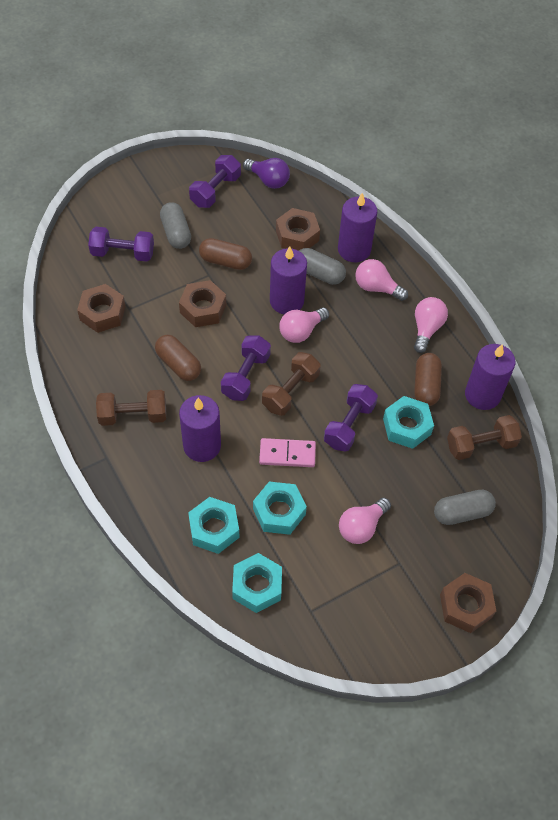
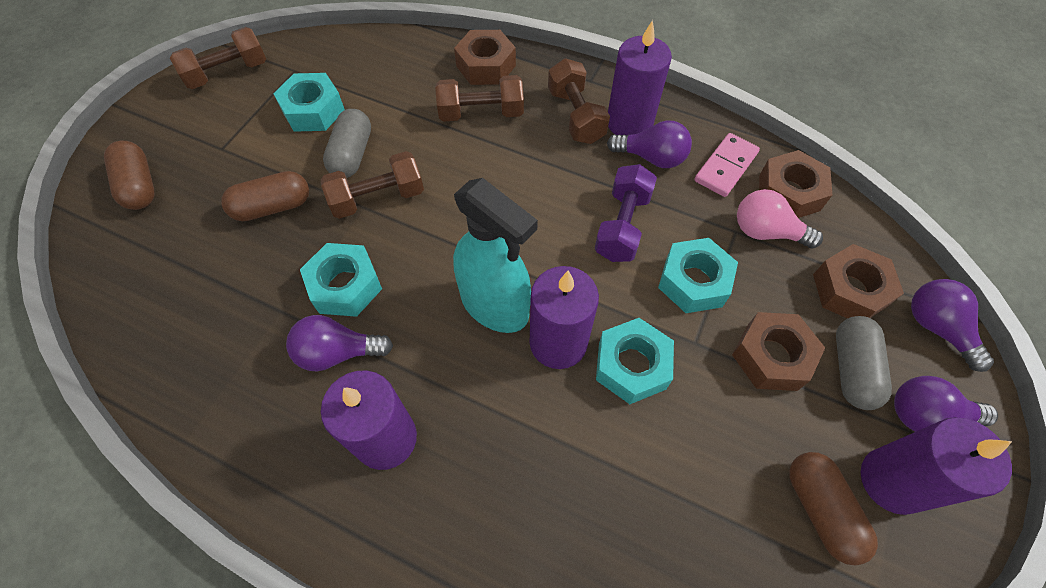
brown dumbbell: [96,390,166,426] [262,352,321,416] [447,415,522,460] = 3 -> [170,27,266,89] [321,151,424,219] [435,75,524,122] [548,58,610,144] = 4
grey capsule: [160,202,191,249] [299,248,346,285] [434,490,496,525] = 3 -> [323,109,371,178] [836,316,892,410] = 2
pink light bulb: [279,307,329,343] [339,498,391,544] [355,259,408,301] [414,297,448,353] = 4 -> [737,189,823,249] = 1
purple dumbbell: [88,227,154,262] [189,155,241,208] [221,335,271,401] [324,384,378,452] = 4 -> [595,164,657,262] = 1
purple light bulb: [243,158,290,189] = 1 -> [286,315,393,371] [607,120,692,168] [894,376,998,432] [911,279,994,372] = 4
turquoise spray bottle: none = 0 -> [453,178,538,333] = 1

